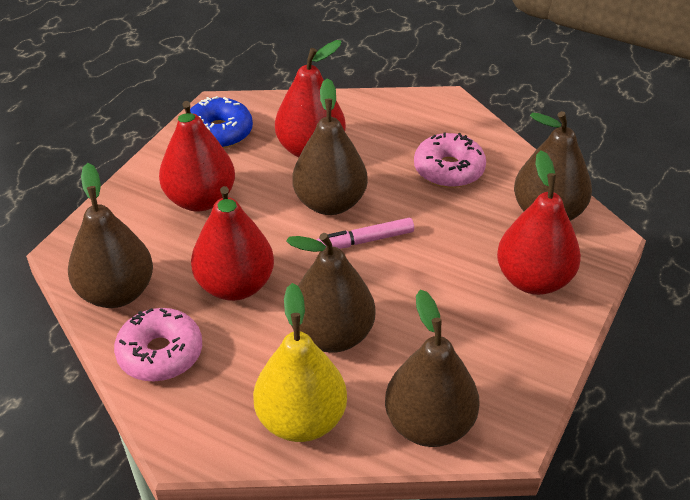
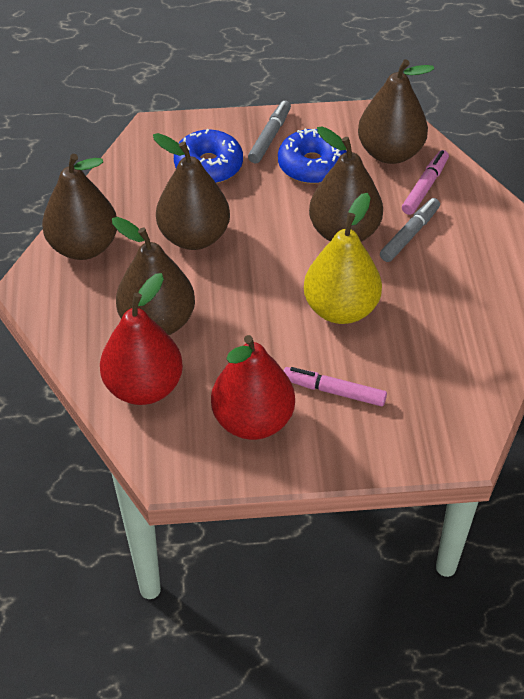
blue donut: [190,96,253,149] = 1 -> [174,129,243,183] [278,128,347,184] = 2
grey marker: none = 0 -> [248,100,291,163] [380,198,440,262] = 2
pink donut: [114,308,202,382] [414,132,486,188] = 2 -> none = 0
pink marker: [316,218,414,249] = 1 -> [283,367,387,406] [402,150,449,215] = 2
red pear: [159,101,235,211] [191,186,274,301] [275,40,346,157] [497,150,581,295] = 4 -> [100,273,183,405] [211,335,295,440] = 2

